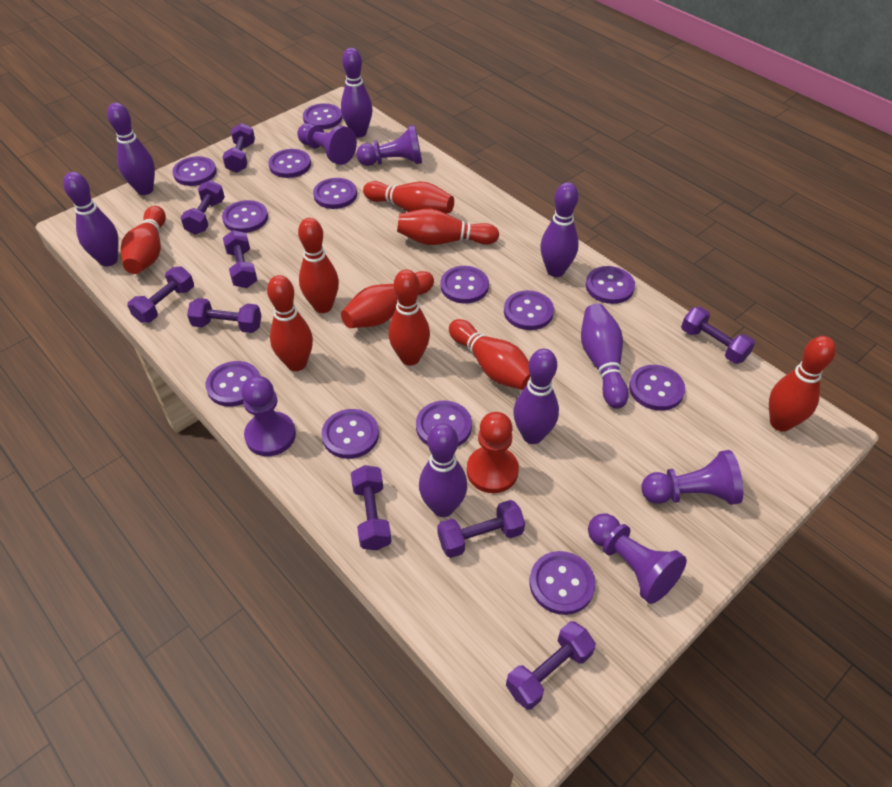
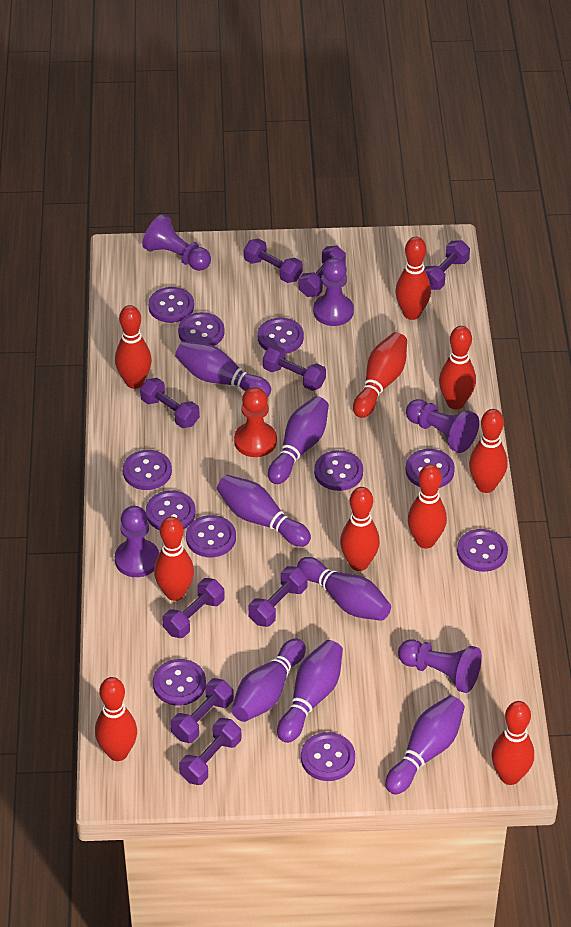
purple button: [173,156,217,186] [206,361,260,407] [222,200,268,233] [268,149,311,178] [303,103,342,129] [313,178,357,209] [322,409,379,459] [416,401,472,447] [441,266,489,303] [504,290,554,330] [530,551,595,615] [586,266,635,304] [629,365,685,411] = 13 -> [123,450,172,490] [146,490,196,530] [148,287,194,323] [153,659,206,706] [178,312,225,346] [186,515,236,557] [258,318,304,354] [301,732,355,781] [314,450,363,491] [405,449,455,488] [457,529,508,572] = 11
red bowling pin: [121,206,166,274] [267,275,313,371] [298,218,339,313] [341,271,434,328] [363,181,454,214] [388,270,430,366] [397,209,499,245] [449,319,530,390] [769,336,836,432] = 9 -> [95,677,137,761] [115,305,152,389] [154,517,194,601] [340,487,380,571] [353,332,407,418] [395,237,431,320] [408,464,447,549] [439,326,476,409] [469,409,508,493] [491,701,534,785] = 10

